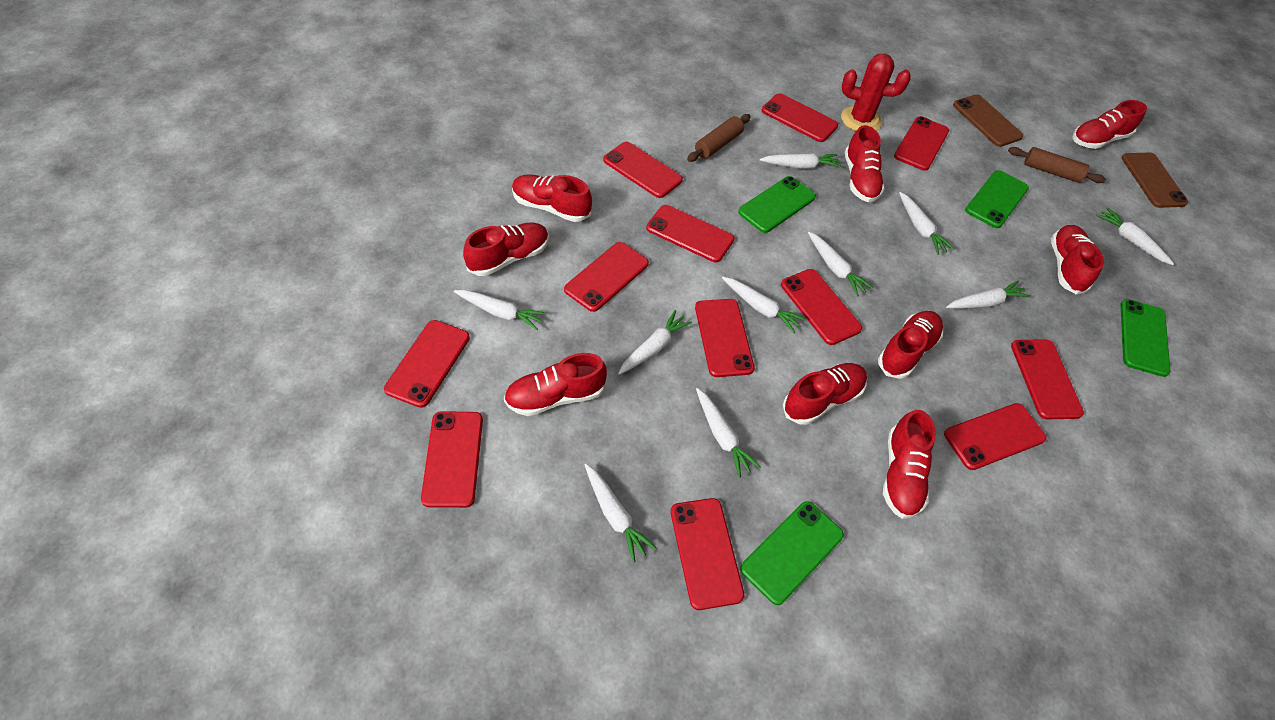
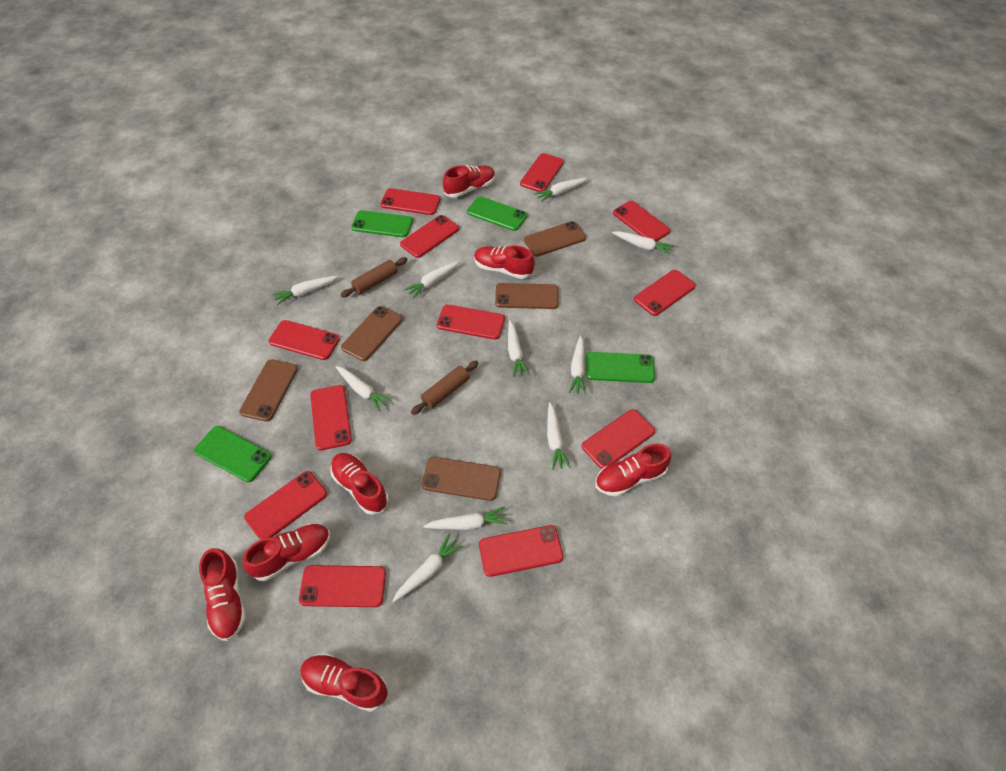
brown phone: [953,94,1023,147] [1122,153,1188,208] = 2 -> [239,359,298,422] [341,306,403,361] [422,457,501,501] [495,283,559,309] [524,221,586,257] = 5
red cactus: [841,54,911,131] = 1 -> none = 0
red shoe: [463,223,549,276] [504,353,607,416] [512,174,592,222] [783,363,867,425] [845,125,885,202] [878,311,943,379] [883,410,936,519] [1051,225,1104,294] [1072,100,1147,149] = 9 -> [199,548,246,641] [242,524,330,581] [300,653,388,712] [330,453,389,515] [443,165,495,198] [474,245,535,279] [595,444,671,497] = 7

